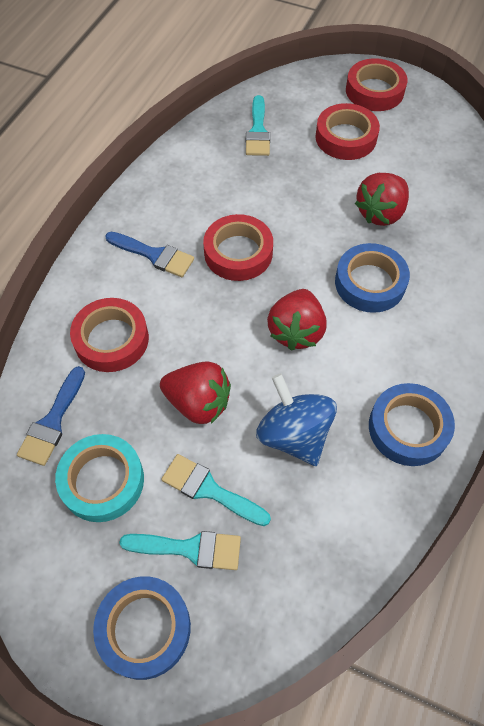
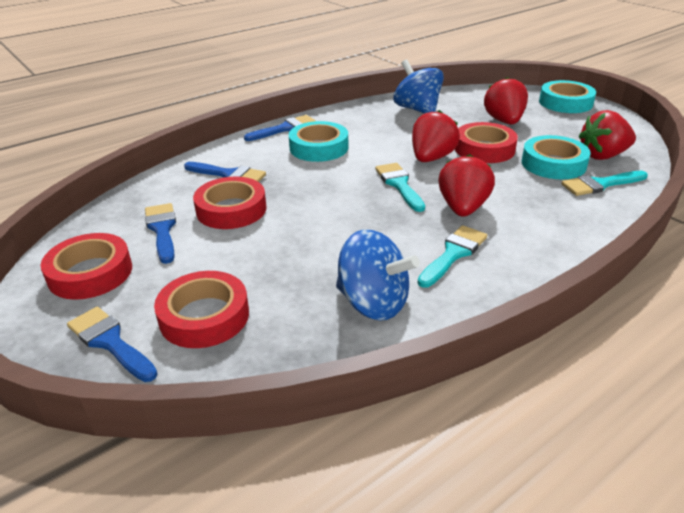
blue brush: [17,366,85,466] [105,232,194,277] = 2 -> [67,307,157,382] [145,203,176,264] [184,162,266,182] [244,115,316,141] = 4
blue spinning top: [256,373,337,466] = 1 -> [336,229,420,321] [393,59,444,114] = 2
blue tape: [93,576,191,680] [335,243,410,313] [369,383,455,466] = 3 -> none = 0
red strawberry: [160,361,231,424] [267,289,326,351] [355,173,409,226] = 3 -> [412,110,460,162] [438,154,495,217] [484,77,528,125] [579,110,636,160] = 4
turquoise tape: [55,434,144,522] = 1 -> [289,121,348,162] [521,135,591,179] [539,80,596,113] = 3

